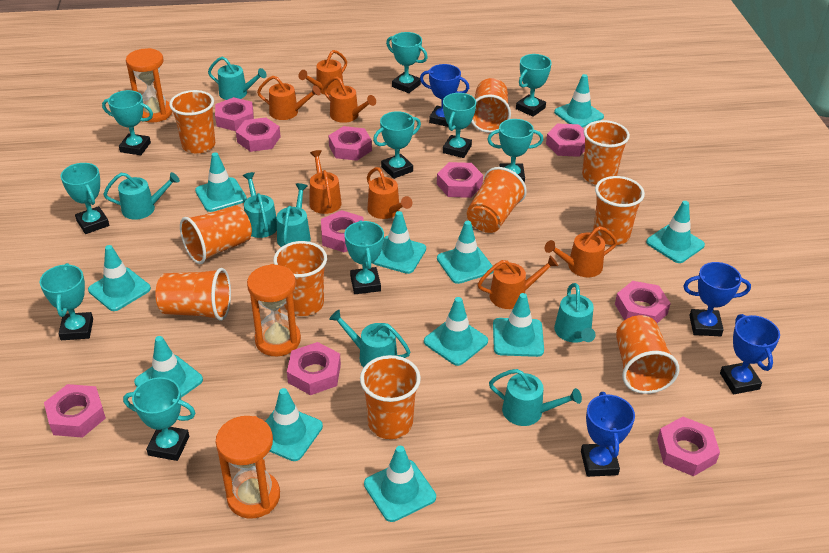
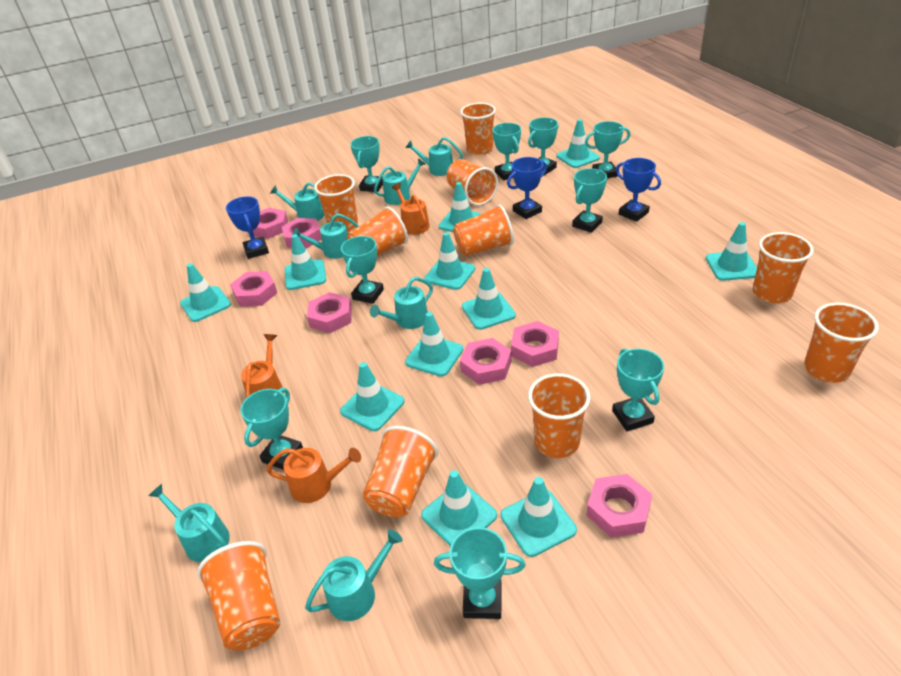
blue trophy: [420,64,469,127] [581,392,635,477] [683,262,751,336] [720,314,780,394] = 4 -> [226,196,269,259] [507,157,547,219] [616,158,661,222] = 3
orange hourglass: [126,48,172,123] [216,416,280,519] [247,264,301,356] = 3 -> none = 0
orange watering can: [257,76,321,120] [299,50,347,95] [309,150,342,214] [323,77,376,123] [367,167,412,219] [478,255,558,309] [545,226,617,277] = 7 -> [241,334,284,398] [266,448,361,503] [392,183,430,235] = 3
pink nut: [44,384,106,438] [215,97,254,131] [236,117,281,152] [287,342,341,395] [321,210,364,252] [328,126,372,161] [437,162,483,198] [546,123,585,157] [615,281,671,323] [657,417,720,476] = 10 -> [230,271,277,307] [253,208,288,239] [282,218,322,249] [307,292,352,333] [460,338,512,385] [511,321,559,367] [587,474,652,537] = 7
turquoise trophy: [40,263,93,340] [61,163,109,234] [102,90,153,155] [123,377,195,461] [344,220,384,294] [373,111,421,179] [386,32,428,93] [443,93,476,158] [487,119,543,183] [516,54,552,117] = 10 -> [240,388,303,470] [341,236,384,304] [350,136,383,192] [434,527,525,619] [492,123,521,180] [528,117,558,175] [572,168,607,233] [585,121,630,178] [612,348,664,431] = 9

